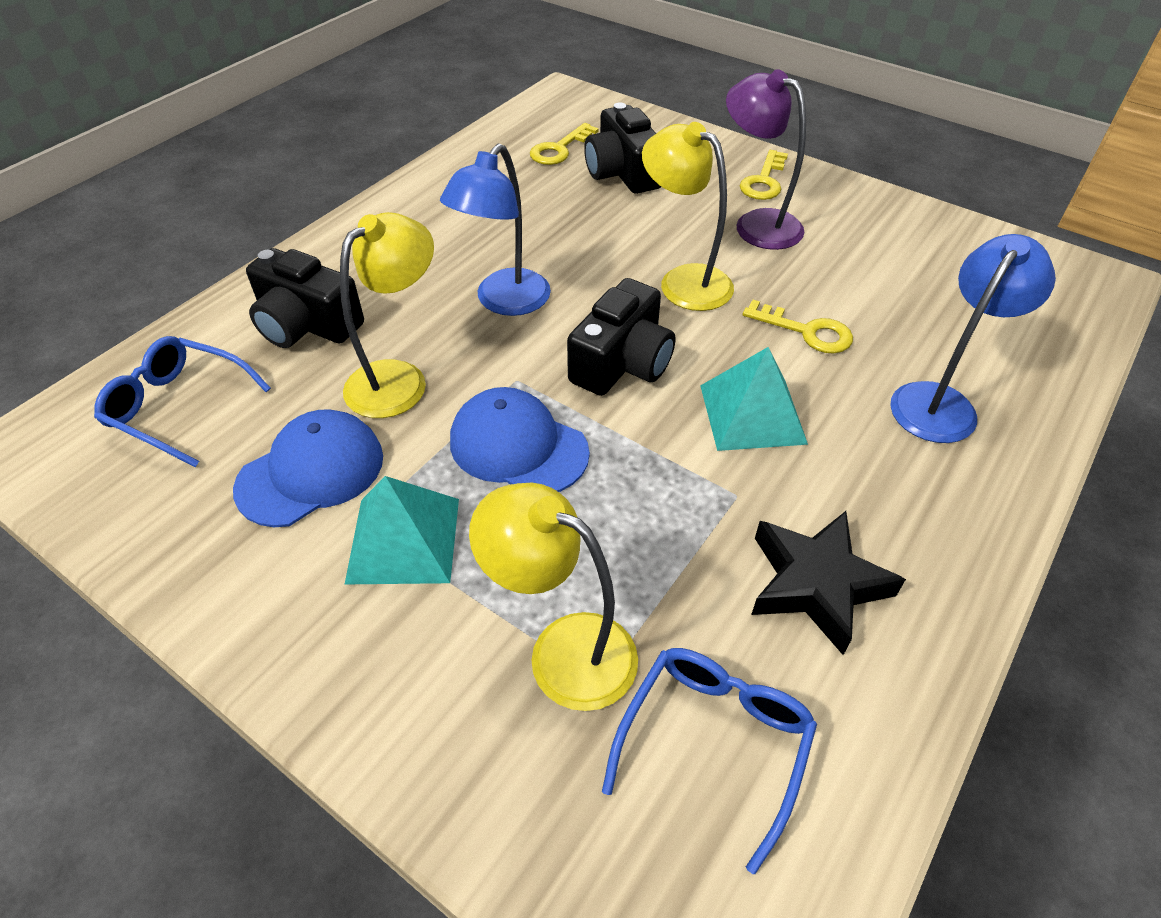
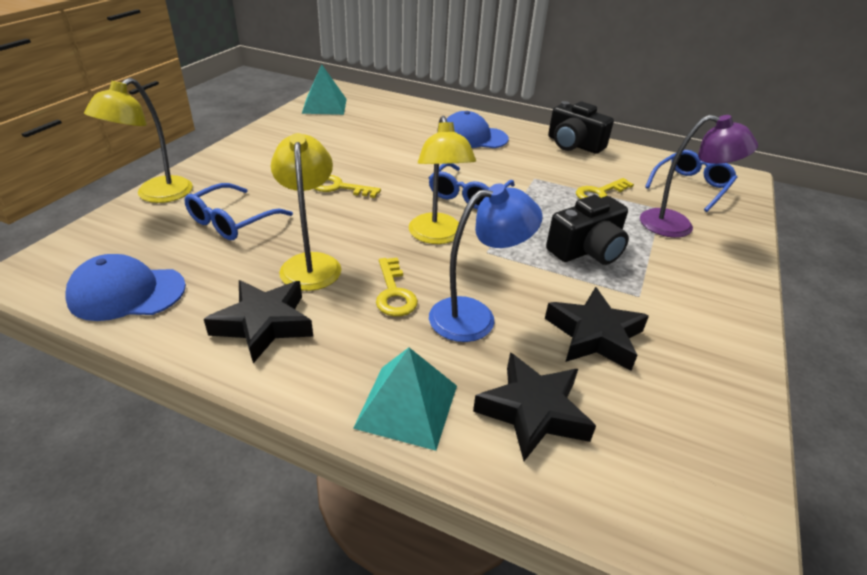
black camera: [246,248,364,348] [567,278,676,396] [584,102,661,194] = 3 -> [546,195,629,265] [548,101,614,154] = 2
black star: [751,511,906,655] = 1 -> [204,280,313,363] [473,353,596,461] [545,287,649,371] = 3
blue glasses: [94,336,271,467] [602,648,817,874] = 2 -> [185,183,293,240] [429,163,515,209] [645,150,737,212] = 3
blue lamp: [440,144,551,316] [890,234,1056,443] = 2 -> [429,183,543,342] = 1

